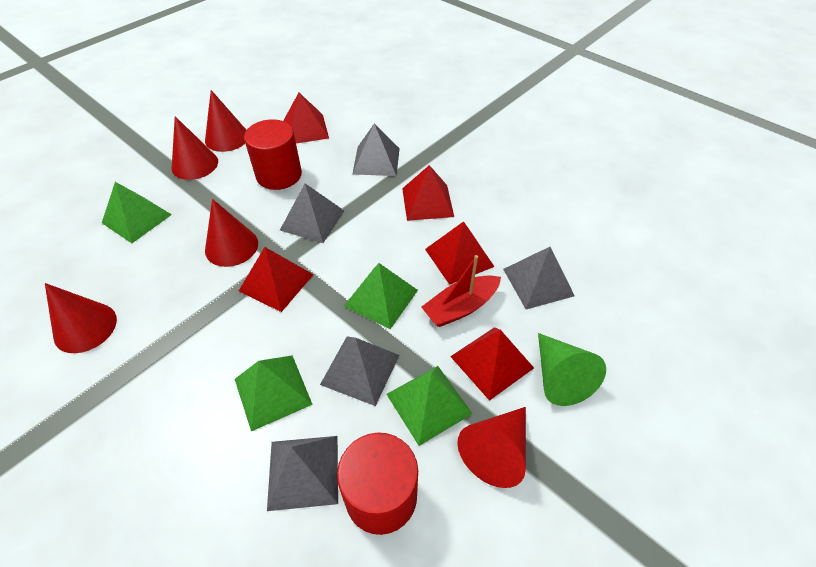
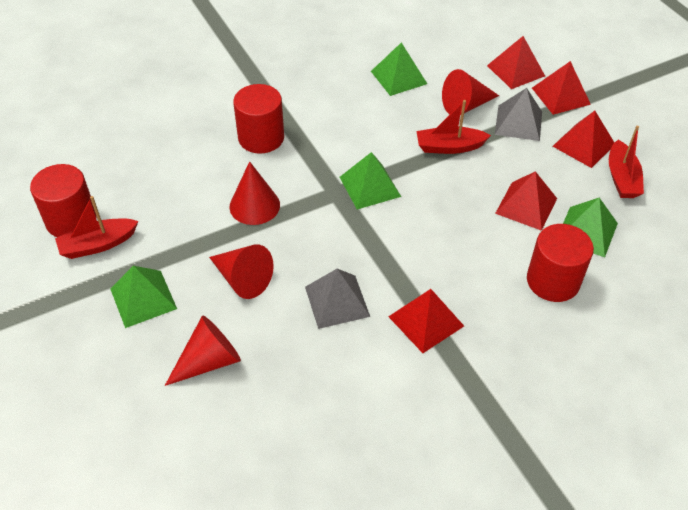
green cone: [538,333,606,406] = 1 -> none = 0
grey pyramid: [267,436,338,511] [280,183,344,243] [320,337,399,406] [353,124,400,176] [503,247,575,309] = 5 -> [305,269,370,329] [495,88,542,141] = 2
red boat: [421,255,501,327] = 1 -> [55,196,138,259] [417,100,491,154] [609,126,644,198] = 3
red cone: [45,283,117,353] [171,116,218,180] [205,90,246,152] [205,199,258,267] [457,407,526,488] = 5 -> [165,315,241,386] [209,244,273,299] [230,161,280,225] [442,69,499,115] = 4
red cylinder: [244,119,302,190] [337,433,418,535] = 2 -> [30,164,97,237] [233,84,284,154] [527,224,594,302] = 3

